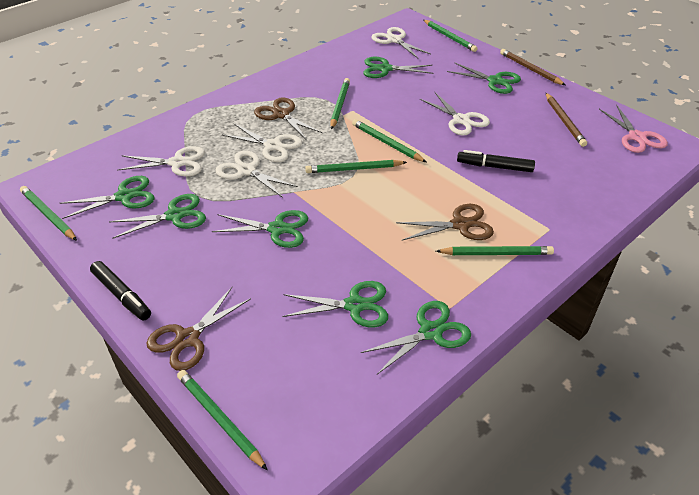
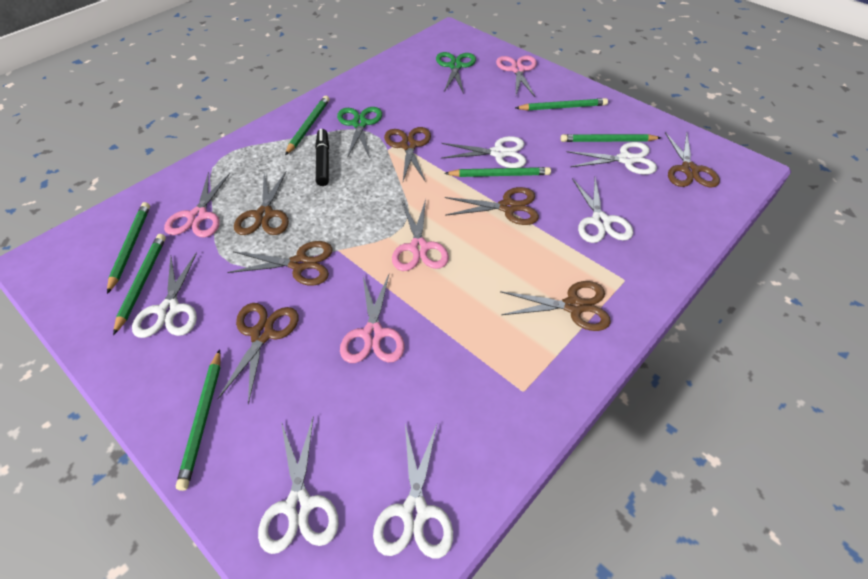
black marker: [90,261,151,320] [457,150,535,172] = 2 -> [315,129,329,186] = 1
brown pencil: [500,49,565,85] [546,93,587,147] = 2 -> none = 0
brown scissors: [146,287,251,371] [254,97,322,139] [396,204,494,240] = 3 -> [218,303,299,405] [227,241,333,285] [234,171,289,235] [384,127,431,182] [445,187,539,225] [500,281,611,331] [665,132,720,187] = 7
green scissors: [60,176,155,219] [109,194,206,239] [212,210,308,248] [282,281,388,328] [361,301,471,374] [363,57,433,78] [447,63,521,94] = 7 -> [337,107,382,158] [436,52,476,94] = 2
pink scissors: [599,105,668,153] = 1 -> [164,172,230,237] [340,274,404,363] [392,199,449,271] [496,56,537,97] = 4
white scissors: [117,146,205,176] [216,151,298,198] [222,124,302,162] [371,27,431,58] [420,92,490,136] = 5 -> [132,252,197,338] [258,416,339,554] [373,424,453,558] [441,136,526,168] [566,142,657,175] [572,178,633,243] = 6

